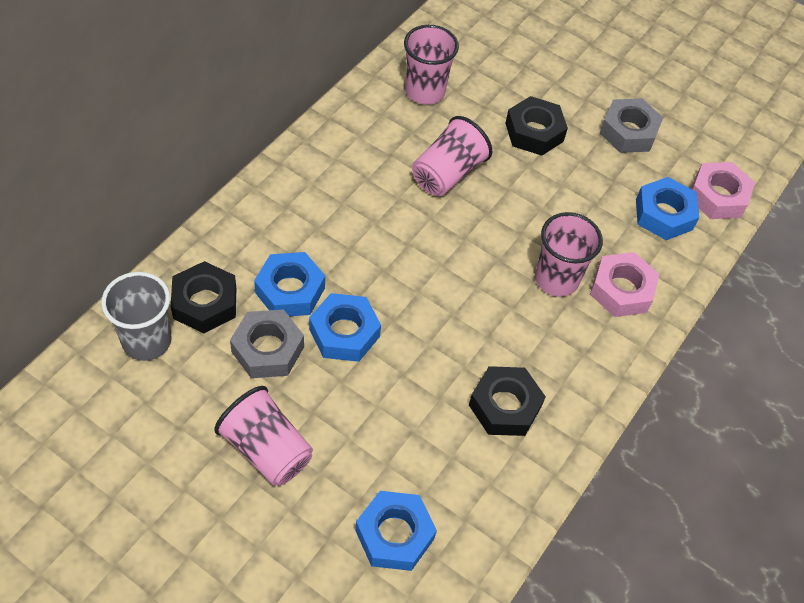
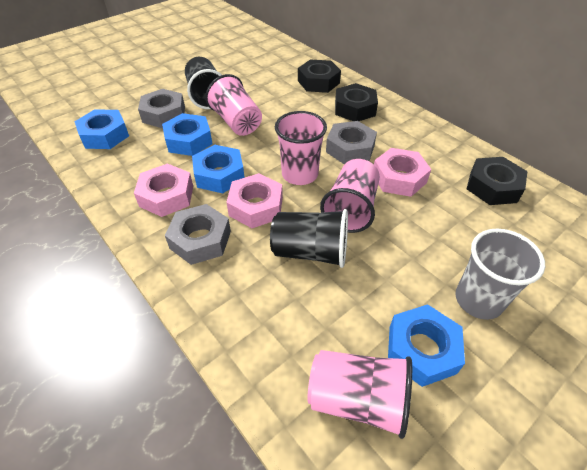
black cup: none = 0 -> [185,57,222,109] [270,209,348,268] = 2
grey nut: [230,310,304,378] [600,99,663,153] = 2 -> [138,89,185,128] [165,204,231,265] [326,121,377,165] = 3
pink nut: [590,252,660,317] [691,162,755,219] = 2 -> [134,164,193,217] [226,173,283,228] [374,148,431,197] = 3

